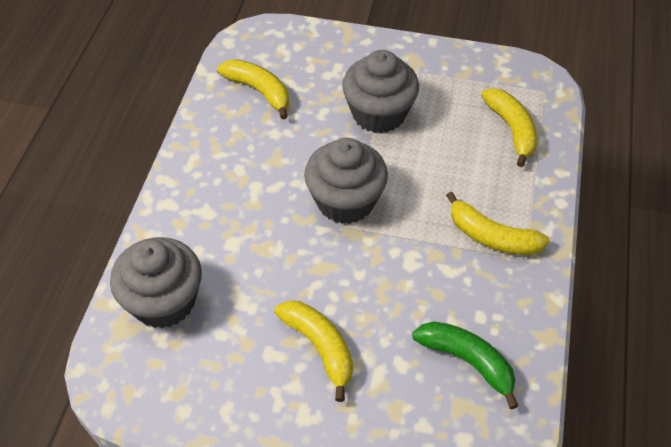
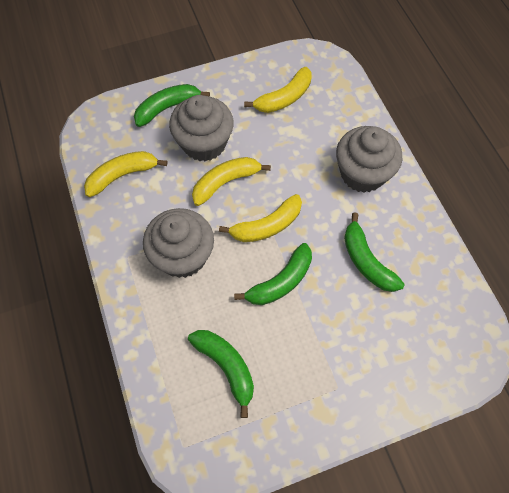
green banana: [412,321,518,409] = 1 -> [134,84,210,127] [188,330,254,418] [234,243,312,305] [344,212,405,292] = 4

